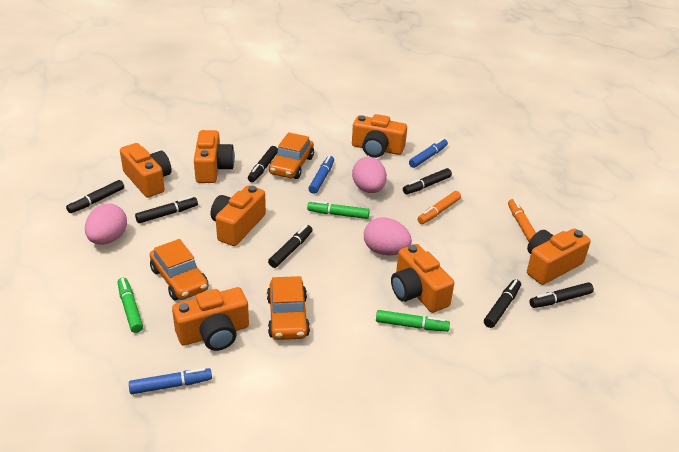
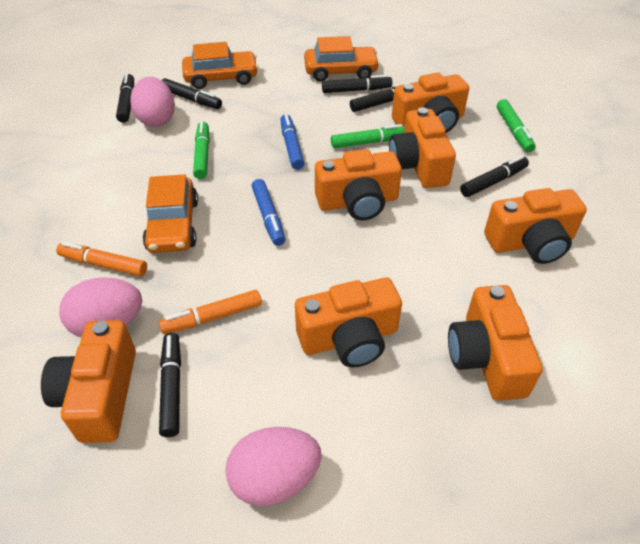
black marker: [66,180,124,213] [135,196,198,223] [248,146,278,182] [268,225,312,268] [403,168,452,194] [484,279,521,328] [529,282,594,308] = 7 -> [116,73,134,123] [159,333,181,437] [162,78,222,109] [322,75,392,93] [350,82,411,112] [460,156,529,197] = 6
blue marker: [129,368,212,394] [309,155,334,194] [409,138,448,168] = 3 -> [252,179,285,246] [280,114,304,170] = 2

